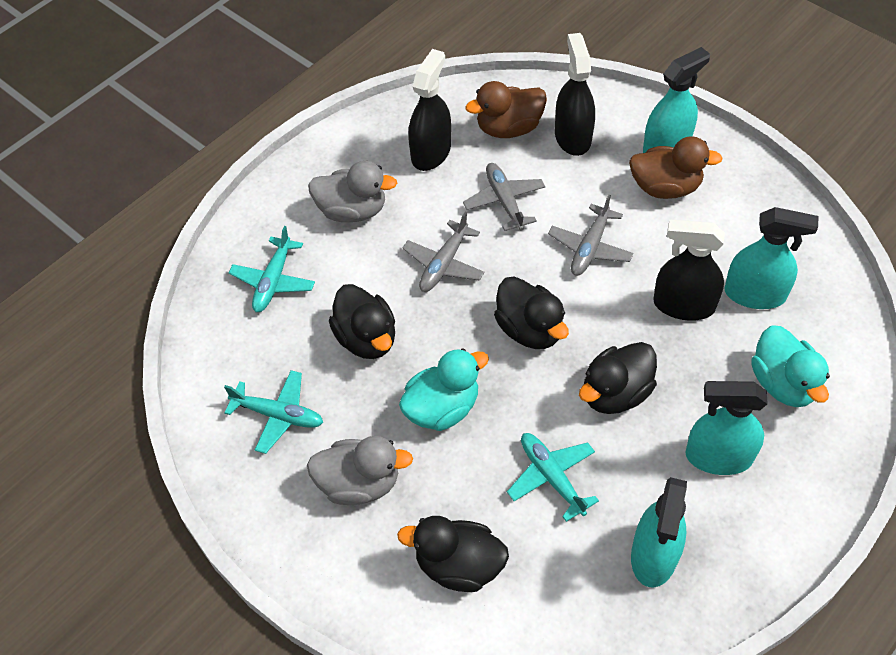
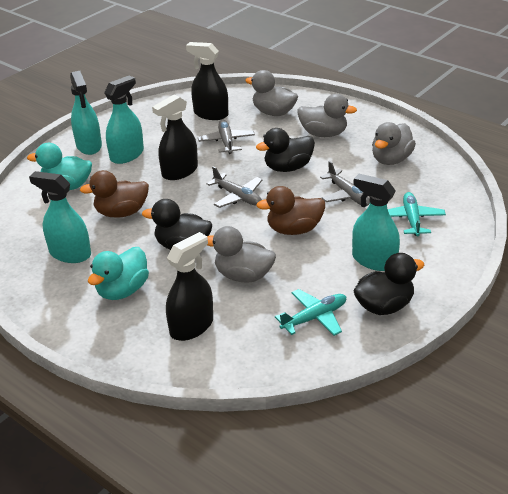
black duck: [329,284,395,359] [397,516,509,592] [494,276,569,349] [579,342,657,414] = 4 -> [142,199,212,250] [256,128,315,172] [353,253,425,315] = 3
grey duck: [307,436,413,505] [308,161,397,222] = 2 -> [207,226,276,283] [245,70,298,116] [298,94,357,137] [372,122,416,165] = 4
turquoise plane: [224,370,323,454] [229,226,315,312] [507,433,599,522] = 3 -> [275,289,346,336] [388,192,446,237] = 2

